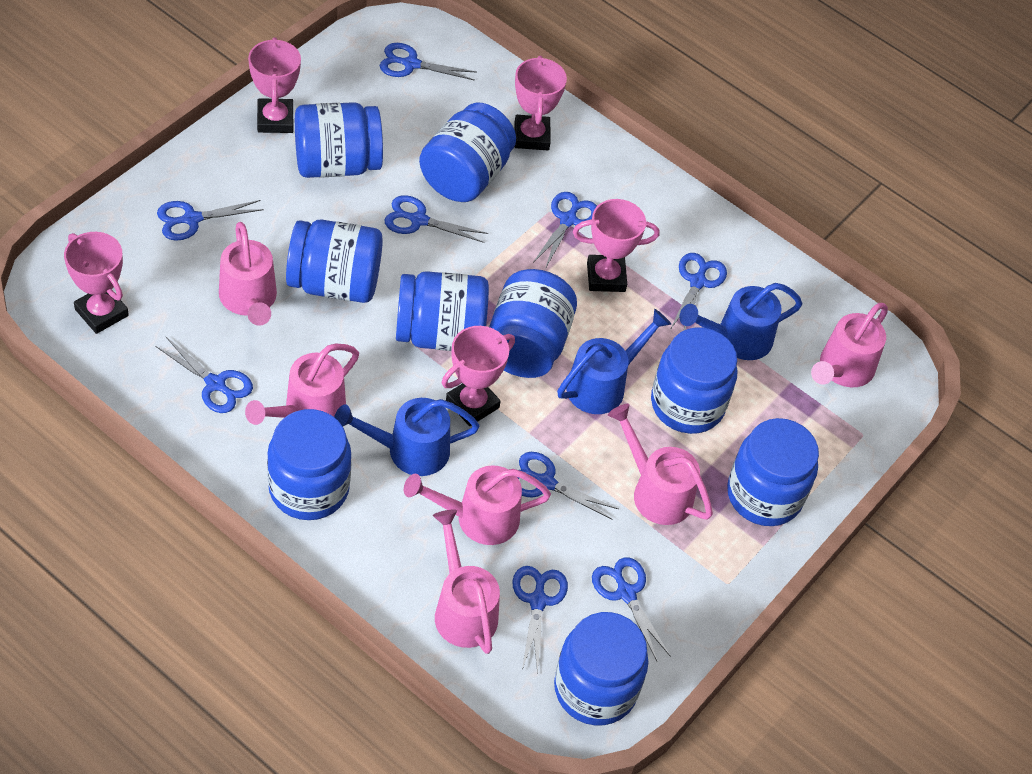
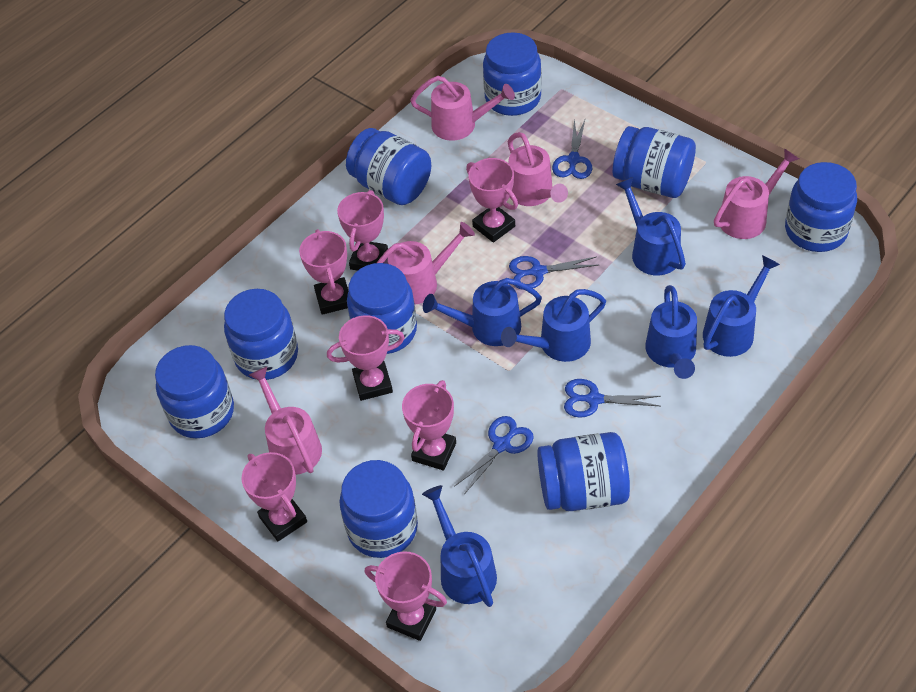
blue scissors: [155,336,253,413] [157,200,264,241] [379,43,477,81] [385,195,488,243] [512,566,568,674] [518,452,618,520] [533,192,597,269] [592,557,671,661] [671,253,727,330] = 9 -> [454,416,534,493] [509,256,598,290] [552,119,592,179] [564,379,661,418] = 4
blue watering can: [334,398,480,476] [557,309,671,414] [679,283,803,360] = 3 -> [422,485,497,607] [423,278,542,346] [501,289,606,362] [616,177,686,276] [645,285,697,379] [703,255,780,357] = 6
pink trophy: [64,232,129,334] [248,37,301,133] [442,326,515,426] [514,56,567,150] [573,199,659,292] = 5 -> [242,452,307,541] [299,229,348,315] [327,315,405,401] [337,190,388,271] [365,551,447,641] [402,380,456,470] [466,158,518,243] = 7
pink watering can: [219,222,277,326] [245,344,359,425] [404,465,551,545] [433,510,500,654] [608,404,713,525] [811,303,888,387] = 6 -> [249,367,322,475] [377,222,475,304] [410,76,515,141] [508,132,568,206] [714,148,799,239] = 5

